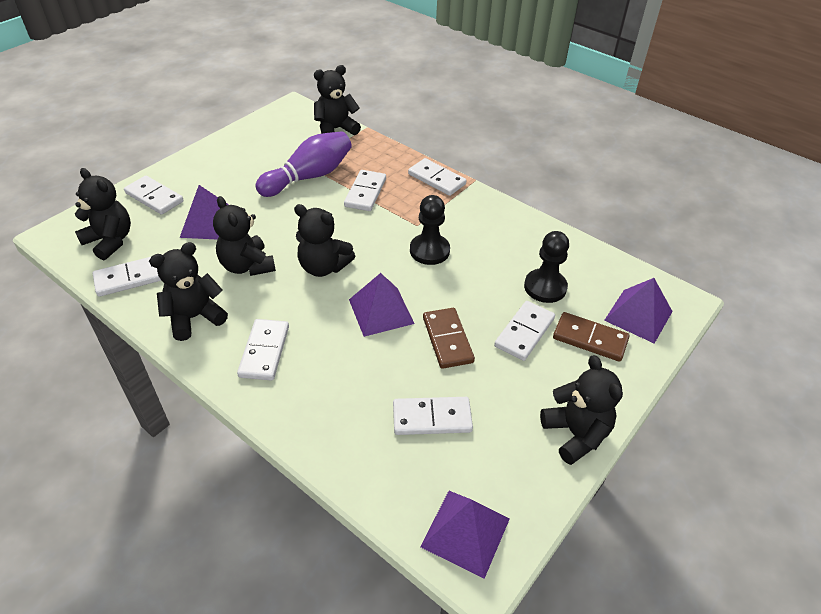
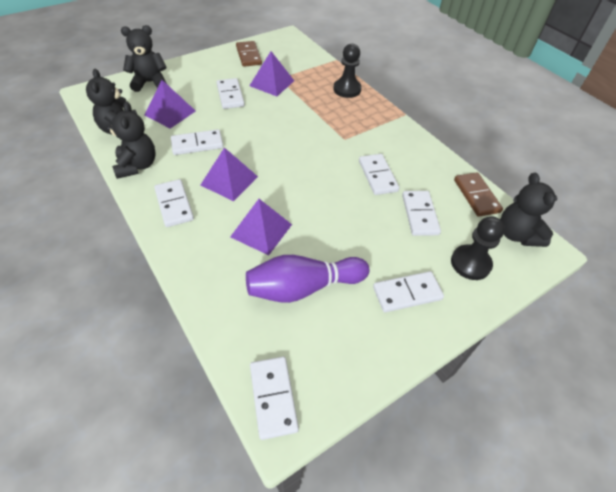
black teddy bear: [75,168,131,260] [149,242,228,341] [213,196,276,276] [294,204,355,277] [314,65,361,135] [540,355,623,465] = 6 -> [86,69,137,138] [107,101,156,179] [121,25,167,92] [500,173,557,247] = 4

